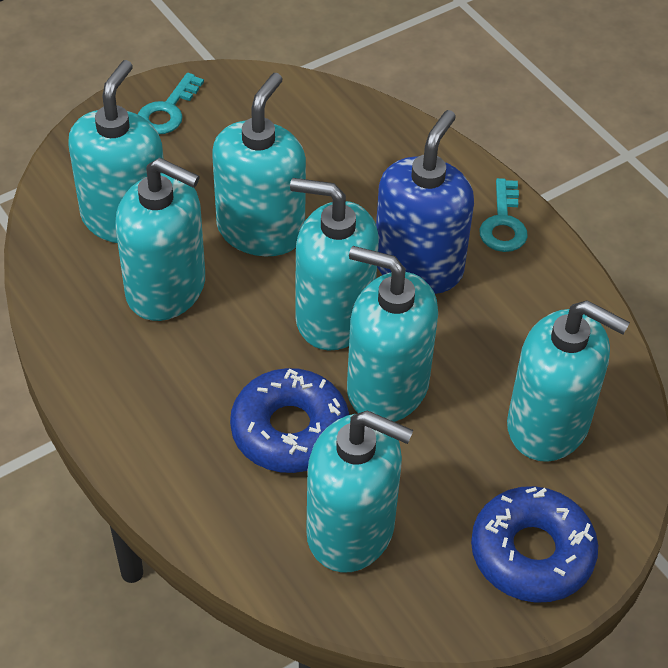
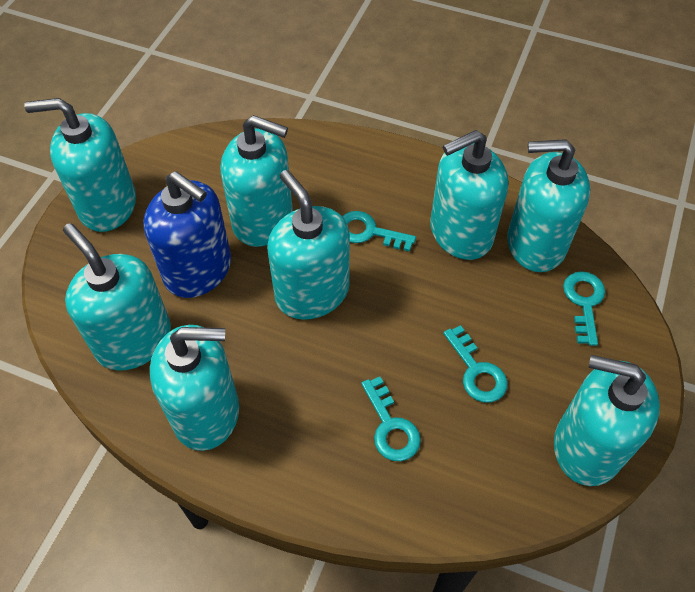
blue donut: [230,368,349,473] [471,486,598,603] = 2 -> none = 0
turquoise key: [138,73,204,134] [480,178,528,252] = 2 -> [342,211,416,252] [361,377,421,461] [443,325,508,402] [563,271,605,346] = 4
turquoise soap dispenser: [69,60,164,243] [115,158,205,321] [212,73,306,256] [290,178,379,350] [306,411,414,573] [347,246,438,422] [507,300,630,462] = 7 -> [24,98,136,232] [63,223,171,370] [150,325,239,451] [221,115,293,247] [267,170,350,320] [430,130,508,260] [507,139,590,272] [554,355,660,486] = 8

